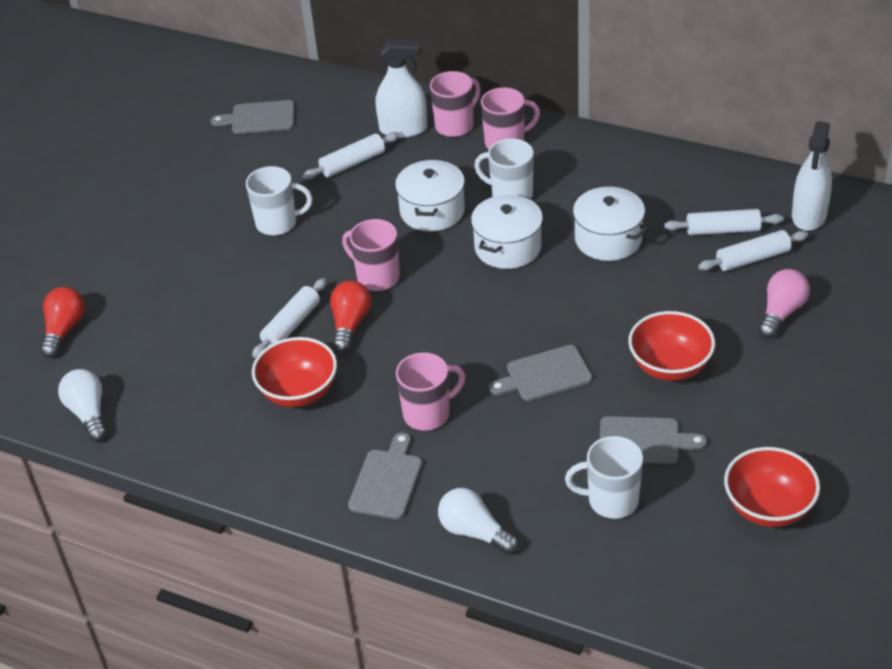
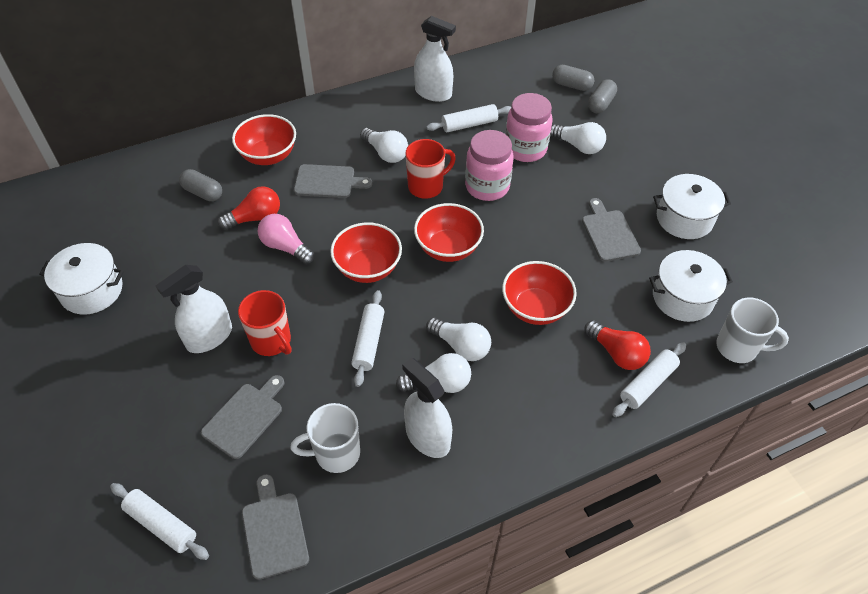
grey capsule: none = 0 -> [179,169,222,201] [552,65,594,91] [588,79,617,113] = 3
pink jar: none = 0 -> [465,130,514,201] [505,93,552,162] = 2
pink mug: [342,219,400,291] [396,353,465,431] [430,71,481,137] [481,87,540,149] = 4 -> none = 0
red bowl: [252,337,337,407] [628,311,715,381] [724,447,820,527] = 3 -> [232,114,296,165] [330,222,402,283] [414,203,484,262] [502,261,577,325] = 4
red mug: none = 0 -> [238,290,292,356] [406,139,456,199] = 2
white light bulb: [58,369,107,441] [438,488,519,554] = 2 -> [360,128,408,163] [396,353,471,393] [426,317,491,361] [550,122,606,154] = 4
white mug: [246,166,313,236] [474,139,534,198] [565,436,643,519] = 3 -> [290,403,360,473] [716,298,789,363] = 2
white spray bottle: [376,40,427,138] [792,121,832,231] = 2 -> [156,265,232,353] [402,358,452,458] [414,16,456,102] = 3

